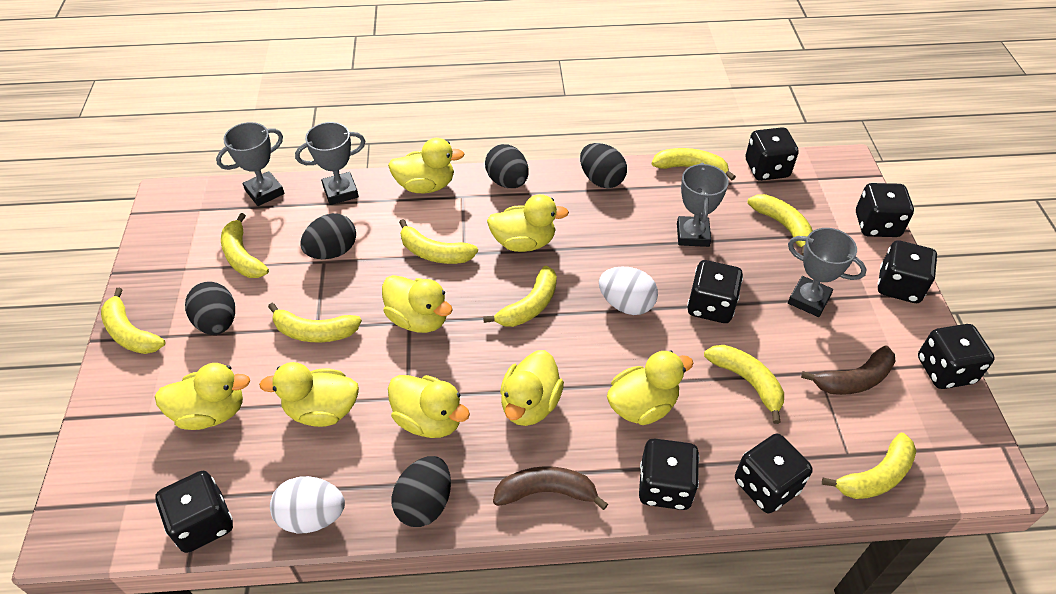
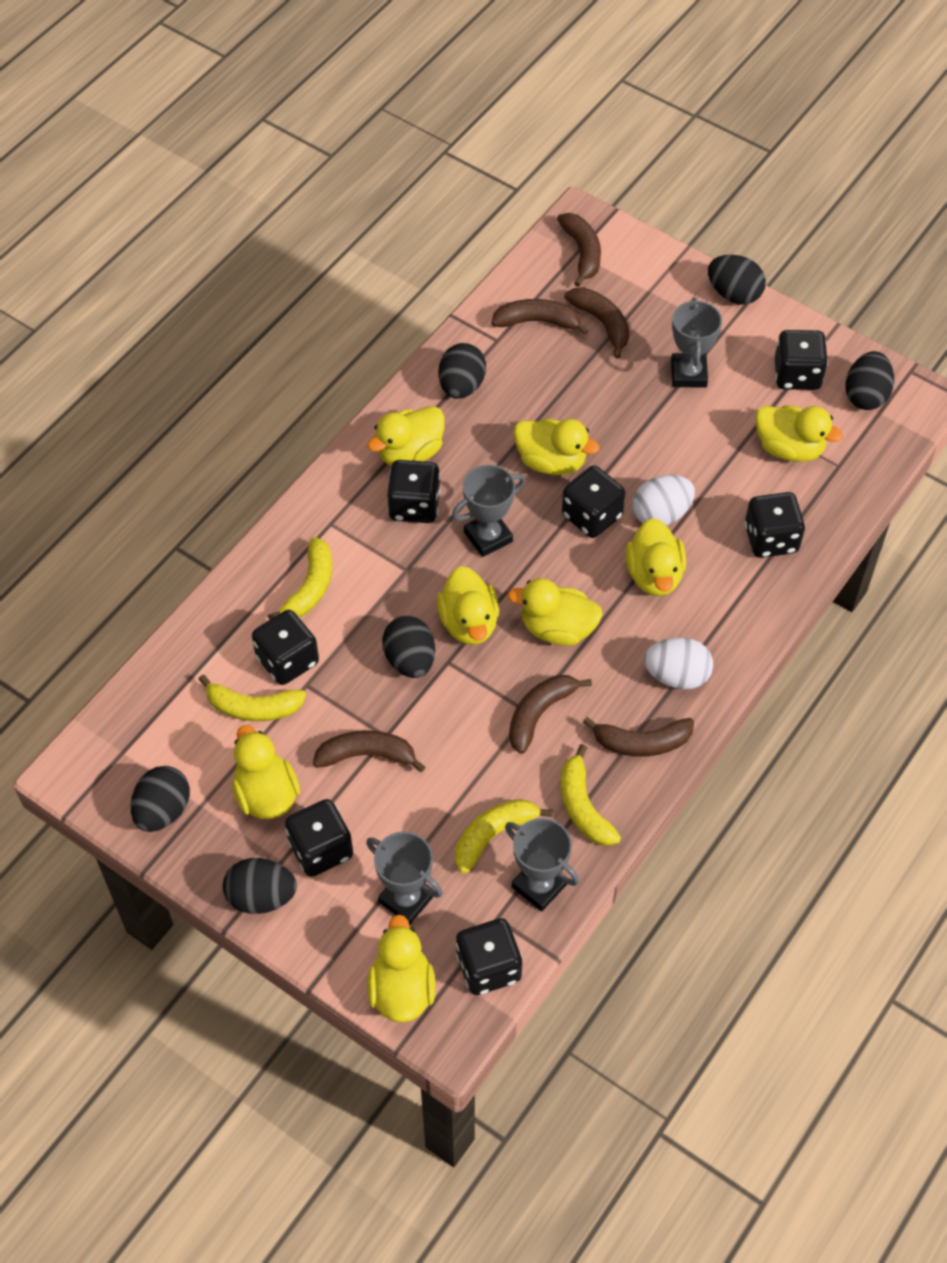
black dice: [155,471,233,553] [639,438,700,510] [687,260,743,323] [735,434,813,513] [745,127,799,181] [856,183,914,237] [878,240,937,303] [918,324,995,389] = 8 -> [252,610,319,685] [285,799,353,877] [387,460,440,523] [456,918,523,995] [562,465,626,538] [745,492,805,558] [775,330,828,390] = 7
black egg: [185,282,235,335] [301,213,356,259] [392,456,451,527] [485,144,529,188] [580,143,627,188] = 5 -> [131,766,190,832] [223,858,297,914] [382,616,435,678] [438,343,486,399] [708,255,766,304] [845,351,894,410] = 6
brown banana: [493,466,608,510] [801,345,896,395] = 2 -> [313,730,425,772] [491,299,589,335] [509,675,592,754] [557,213,601,287] [564,287,630,359] [583,717,694,757] = 6
yellow banana: [101,288,166,354] [221,213,269,278] [268,303,362,342] [399,219,478,264] [483,266,557,327] [652,148,736,180] [704,345,784,424] [748,194,813,256] [822,433,916,499] = 9 -> [198,675,306,721] [268,537,332,620] [455,799,553,874] [560,744,621,846] = 4

